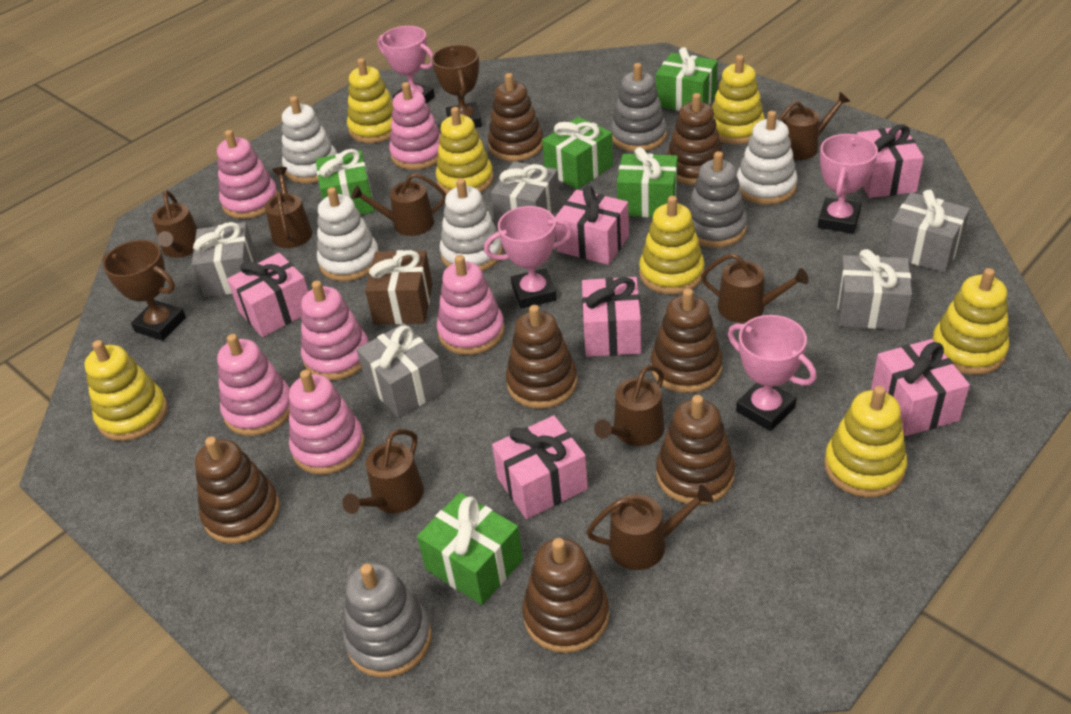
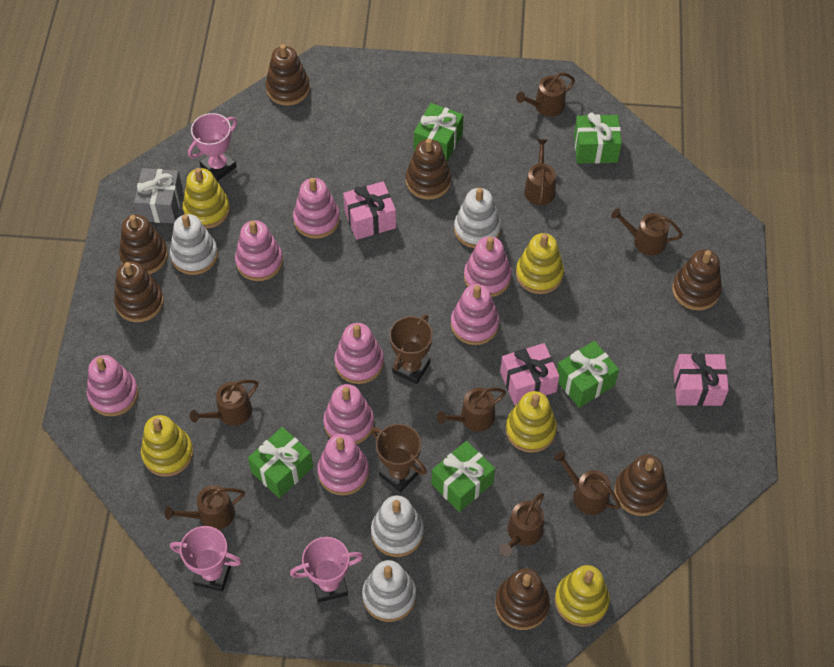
brown gift: [365,250,433,325] = 1 -> none = 0
grey gift: [192,222,257,297] [357,323,445,418] [491,161,560,226] [837,249,912,330] [886,189,970,273] = 5 -> [134,168,183,224] = 1
grey stacking toy: [343,563,432,678] [611,63,667,151] [688,151,747,248] = 3 -> none = 0
pink gift: [227,253,309,337] [492,415,588,519] [555,186,629,265] [582,277,641,357] [857,124,924,198] [871,339,970,436] = 6 -> [343,181,396,240] [500,343,559,405] [673,353,729,406] = 3
pink stacking toy: [217,130,278,219] [217,334,290,436] [289,370,365,475] [301,280,369,380] [389,82,441,170] [437,255,505,355] = 6 -> [87,355,139,416] [235,220,283,281] [293,178,340,239] [317,434,369,495] [323,384,374,444] [334,323,384,384] [451,284,499,345] [464,236,512,297] = 8
pink trophy: [377,26,435,104] [484,206,573,309] [728,315,816,431] [818,134,878,233] = 4 -> [170,526,242,592] [188,113,237,181] [290,537,363,603] = 3
yellow stacking toy: [84,340,168,441] [347,58,394,143] [436,107,494,194] [639,196,705,294] [712,55,765,144] [824,386,907,497] [932,268,1009,375] = 7 -> [141,415,193,476] [183,168,230,229] [505,391,557,453] [516,233,564,294] [555,565,610,627] = 5

